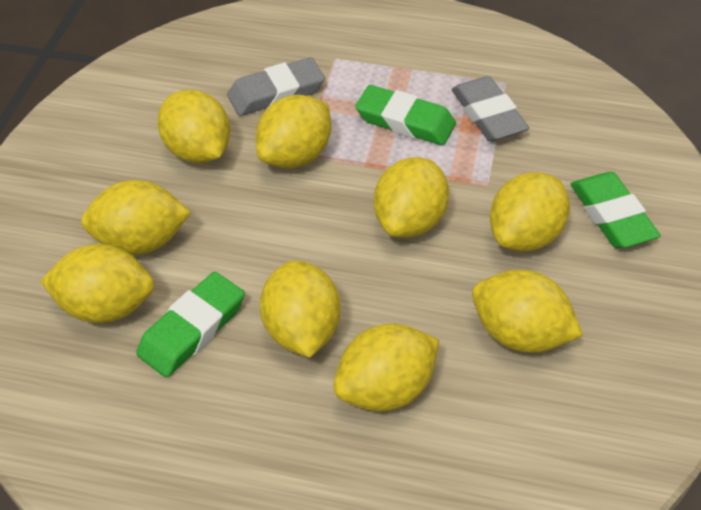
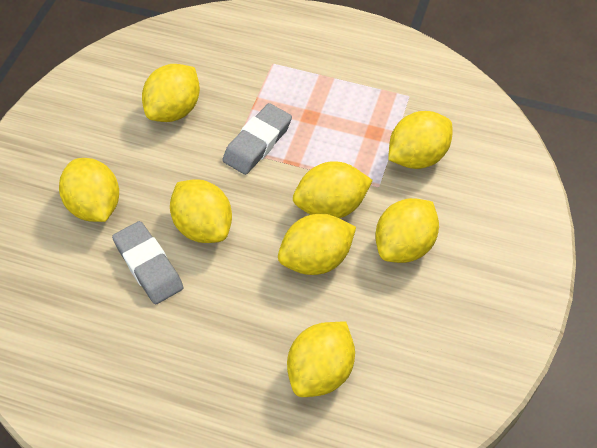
green eraser: [136,272,245,378] [355,85,456,145] [571,172,661,248] = 3 -> none = 0
yellow lemon: [40,244,154,323] [81,180,191,255] [158,89,231,163] [256,95,331,168] [260,260,341,358] [333,324,439,411] [374,157,449,238] [472,270,583,353] [490,172,570,251] = 9 -> [59,158,119,222] [142,64,200,122] [170,179,232,243] [278,214,356,275] [287,322,355,397] [293,161,373,218] [375,198,439,263] [388,111,452,169] = 8

